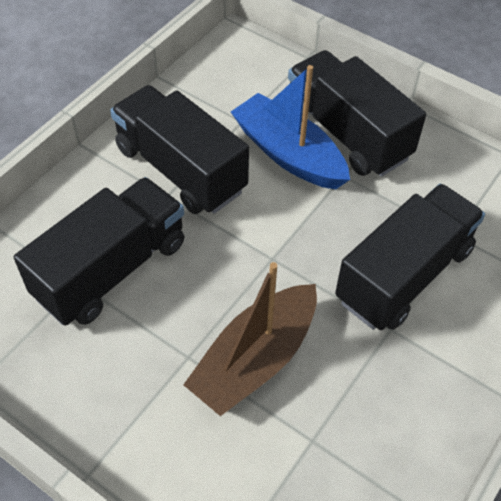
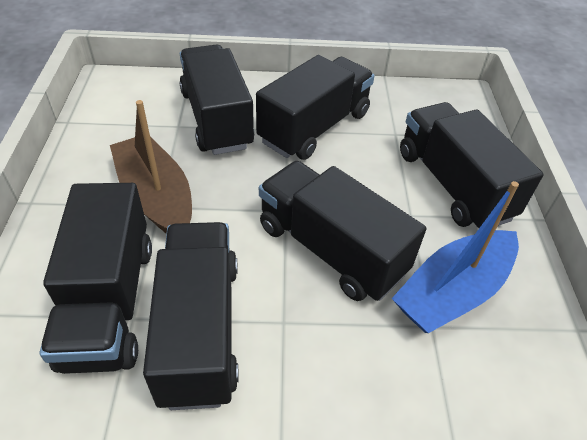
black truck: [14,177,184,325] [110,85,249,214] [288,50,426,177] [335,184,485,330] = 4 -> [40,183,152,374] [143,222,239,410] [179,45,254,155] [256,55,374,160] [259,161,426,301] [400,102,544,228] = 6

